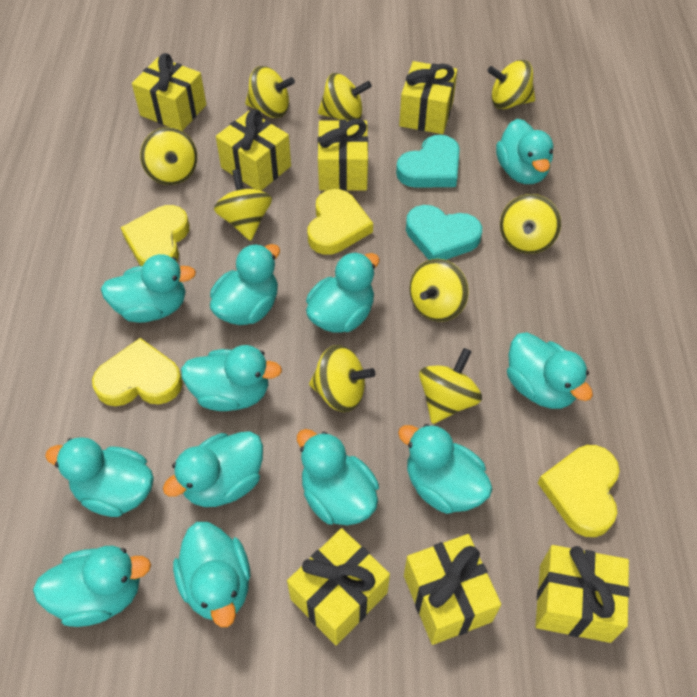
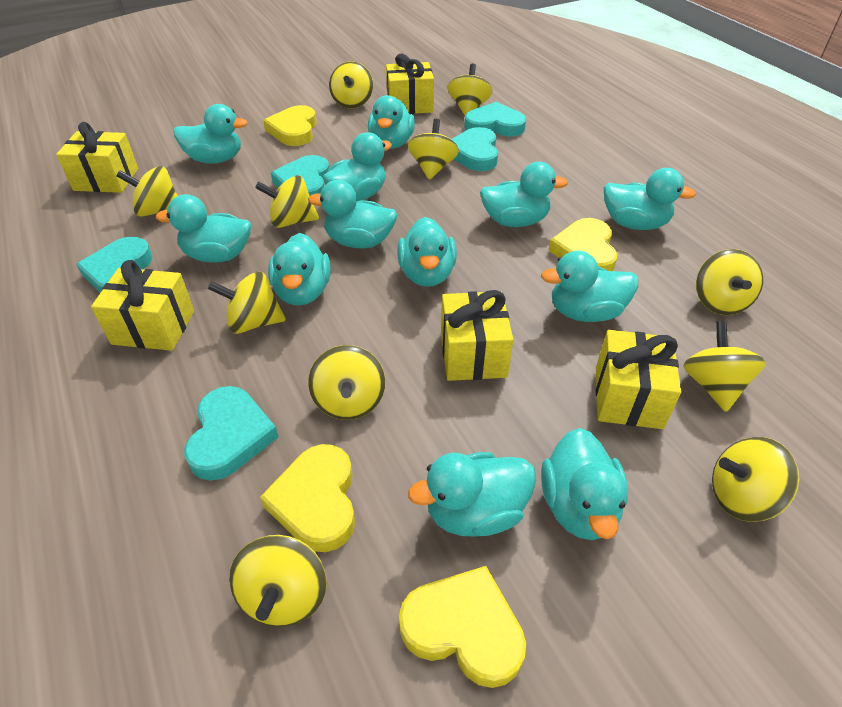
turquoise heart: [396,135,460,188] [406,205,482,260] = 2 -> [76,237,152,293] [184,386,278,481] [271,155,329,196] [451,127,498,171] [464,102,526,137] = 5
yellow gift: [132,53,206,131] [216,109,291,191] [287,528,390,645] [318,119,368,191] [399,61,457,134] [404,534,501,645] [535,545,630,643] = 7 -> [56,122,138,193] [91,260,194,351] [386,54,434,114] [441,290,513,381] [596,330,681,429] = 5
yellow spinning top: [140,127,197,185] [214,169,272,241] [245,66,295,118] [309,345,375,412] [318,73,372,120] [409,259,469,322] [419,348,482,424] [487,60,535,109] [500,194,561,254] = 9 -> [117,166,178,216] [208,272,286,334] [229,535,327,627] [255,175,319,228] [308,345,385,420] [329,61,373,109] [408,119,459,180] [448,64,492,115] [683,321,766,412] [696,249,763,315] [712,437,799,522] = 11

